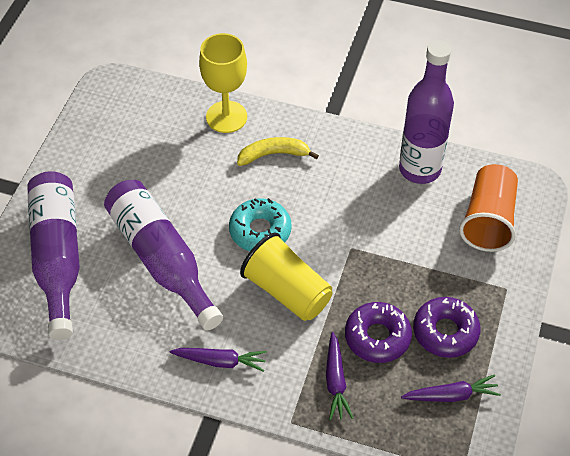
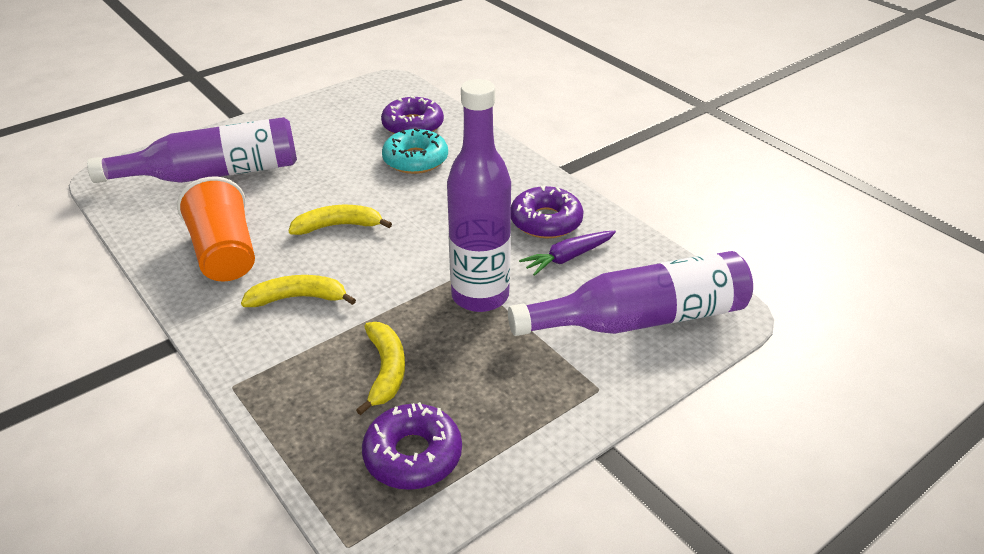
purple carrot: [170,348,267,372] [326,332,353,420] [401,374,501,402] = 3 -> [519,231,616,276] = 1
purple donut: [345,302,412,363] [413,297,481,358] = 2 -> [362,402,462,490] [381,96,444,134] [511,185,584,238] = 3
yellow banana: [237,137,319,166] = 1 -> [241,275,356,307] [288,205,392,235] [356,322,405,415] = 3
yellow cup: [240,233,332,321] = 1 -> none = 0
yellow goblet: [199,33,247,133] = 1 -> none = 0

